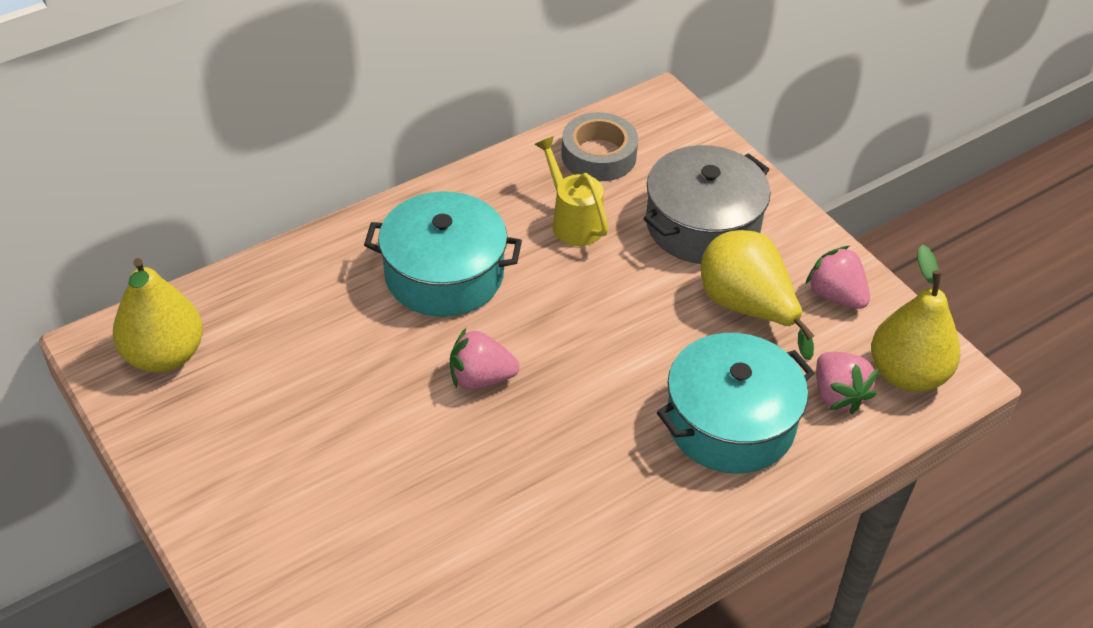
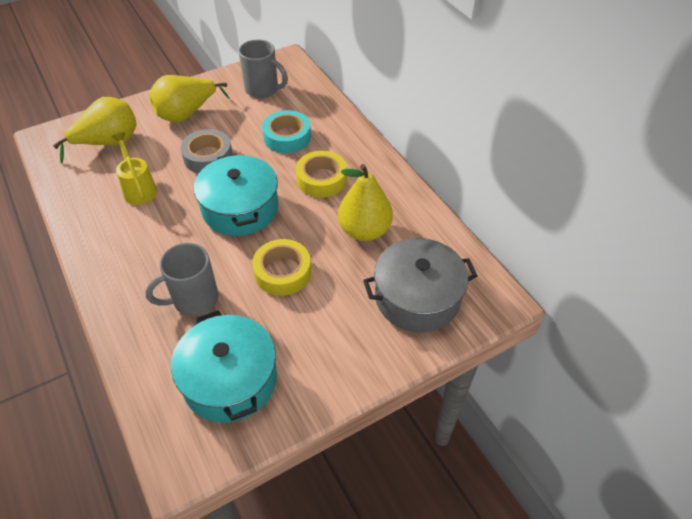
grey mug: none = 0 -> [145,243,218,316] [239,40,288,98] = 2
pink strawberry: [450,328,520,390] [805,246,870,309] [816,352,879,414] = 3 -> none = 0
turquoise tape: none = 0 -> [262,110,311,153] = 1
yellow tape: none = 0 -> [252,239,311,296] [296,151,347,198] = 2

